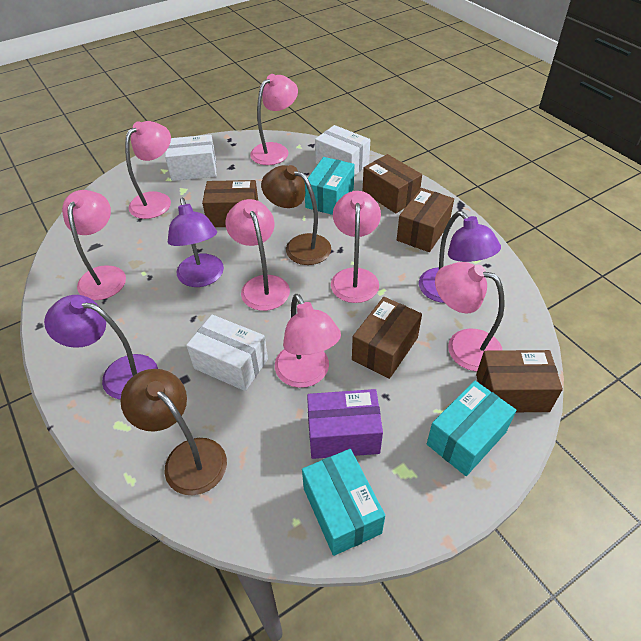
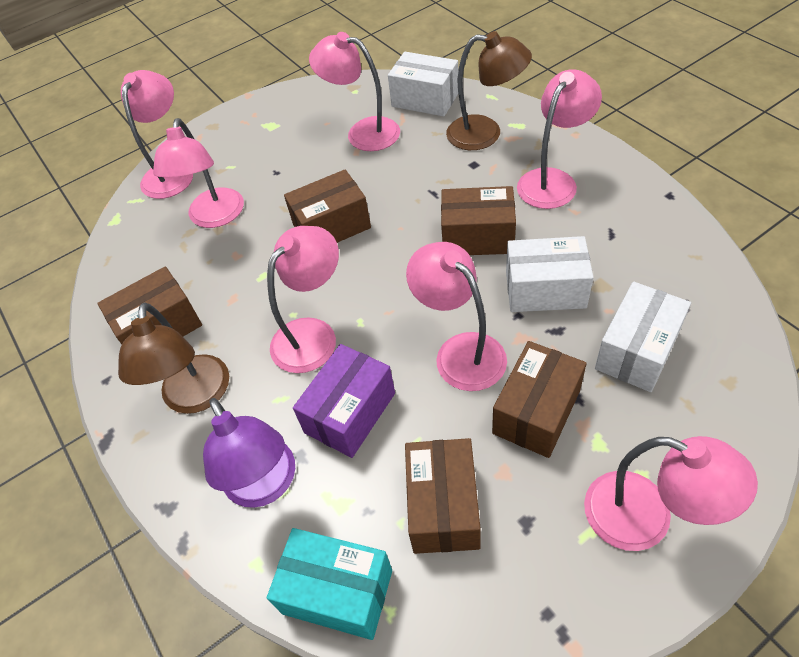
purple lamp: [44,295,158,399] [168,198,224,287] [419,211,501,303] = 3 -> [203,398,295,508] = 1
turquoise box: [302,449,385,556] [305,157,355,215] [427,381,517,476] = 3 -> [267,528,392,640] = 1

